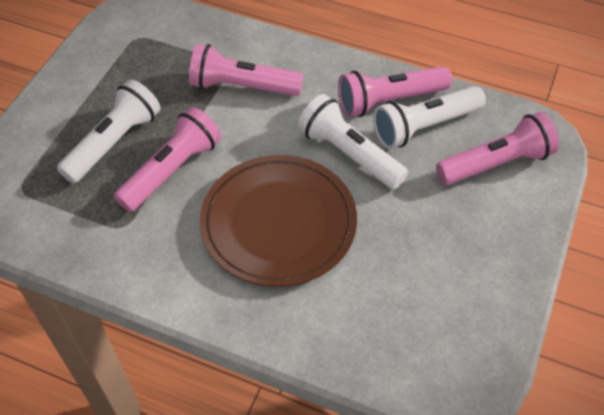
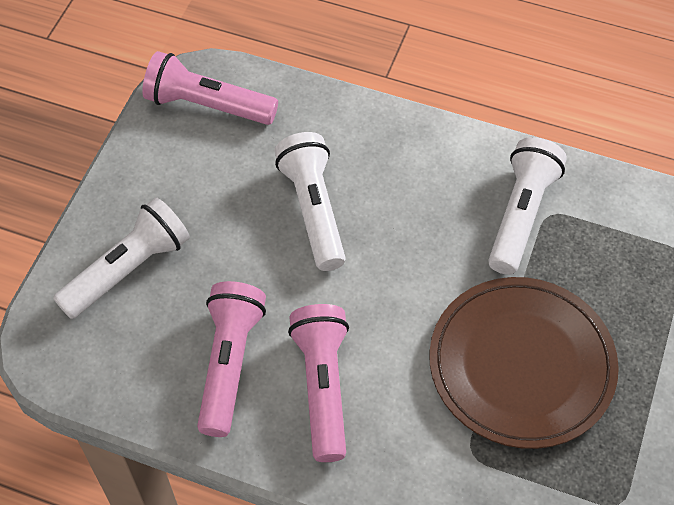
pink flashlight: [114,107,221,212] [189,44,303,96] [338,66,452,117] [436,112,559,185] = 4 -> [142,51,278,125] [197,281,266,437] [288,304,349,462] = 3

